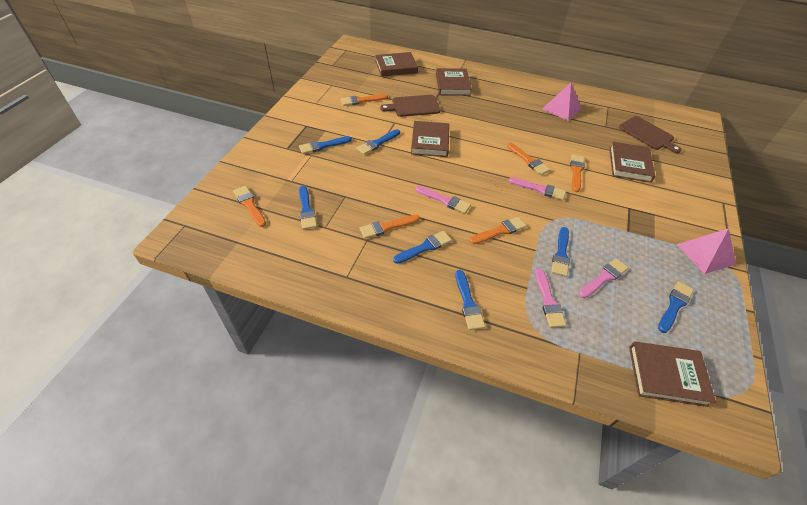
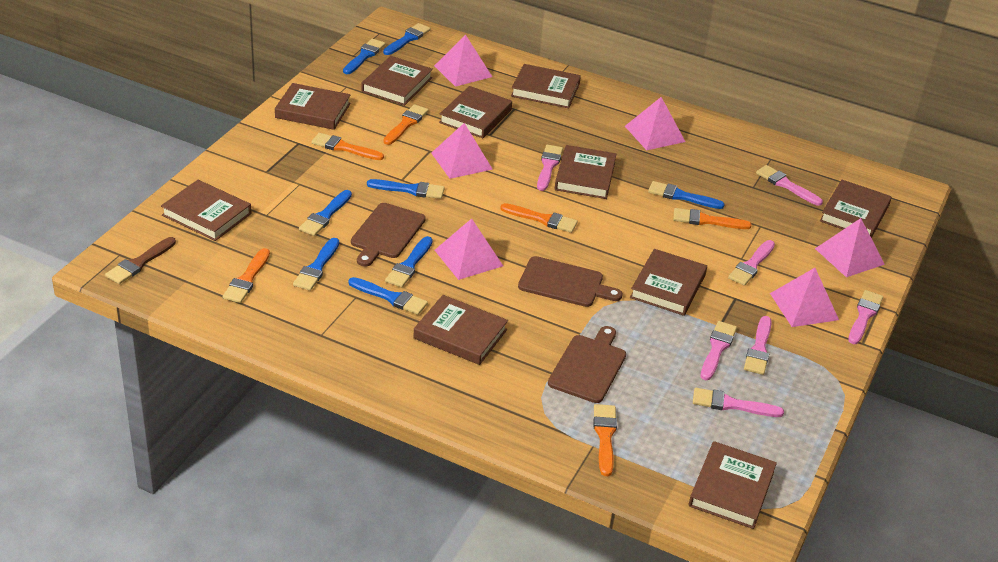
blue brush: [299,136,352,154] [299,185,317,230] [356,129,400,155] [393,231,452,264] [456,270,485,330] [551,227,570,277] [658,281,694,333] = 7 -> [293,238,339,291] [299,190,352,236] [343,39,385,74] [349,277,428,315] [367,179,445,199] [383,23,431,55] [385,236,433,287] [648,181,725,209] = 8
brown book: [375,52,418,77] [411,121,449,157] [436,68,472,96] [609,142,655,183] [629,341,716,407] = 5 -> [161,180,251,241] [275,83,351,130] [361,56,433,106] [413,295,508,365] [439,86,512,138] [511,64,581,109] [555,145,616,199] [630,249,707,316] [689,441,777,529] [820,180,892,238] = 10
brown brush: none = 0 -> [105,237,176,284] = 1
brown cutting board: [380,95,440,117] [619,116,681,153] = 2 -> [351,203,425,267] [518,256,622,307] [548,326,626,403] = 3
pink brush: [416,186,471,214] [509,177,566,200] [535,268,566,328] [579,258,629,298] = 4 -> [537,145,563,191] [693,388,784,417] [701,321,737,380] [728,240,775,286] [744,316,772,375] [756,165,823,206] [848,290,883,344] = 7
pink pyramid: [542,83,582,121] [676,228,736,274] = 2 -> [431,123,493,179] [434,34,492,87] [435,218,503,280] [625,97,685,150] [770,268,839,327] [815,218,885,277] = 6

